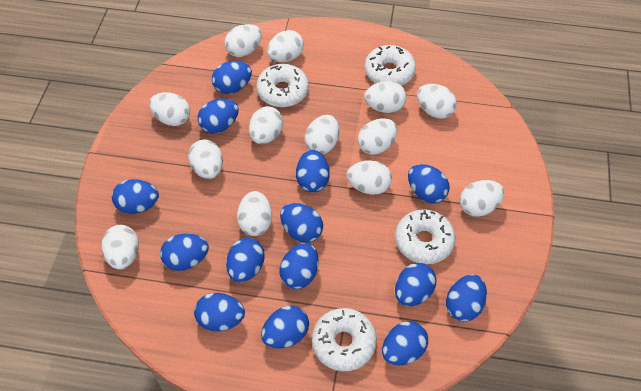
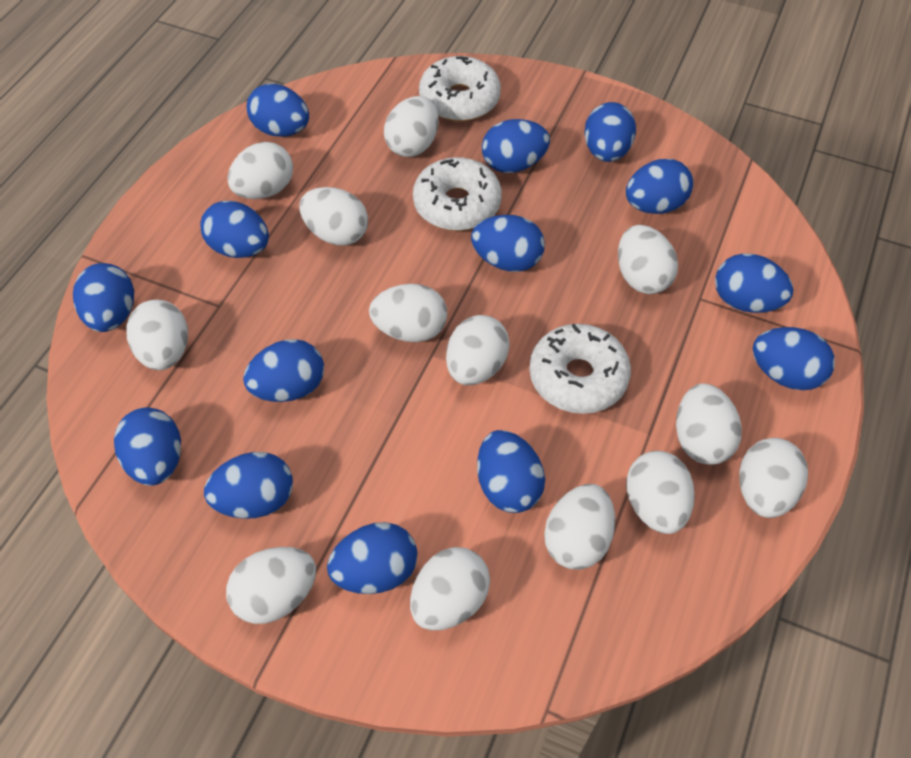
white donut: [256,64,309,107] [312,308,377,371] [365,45,416,86] [395,209,455,264] = 4 -> [413,157,502,231] [419,56,501,121] [529,324,631,414] = 3

